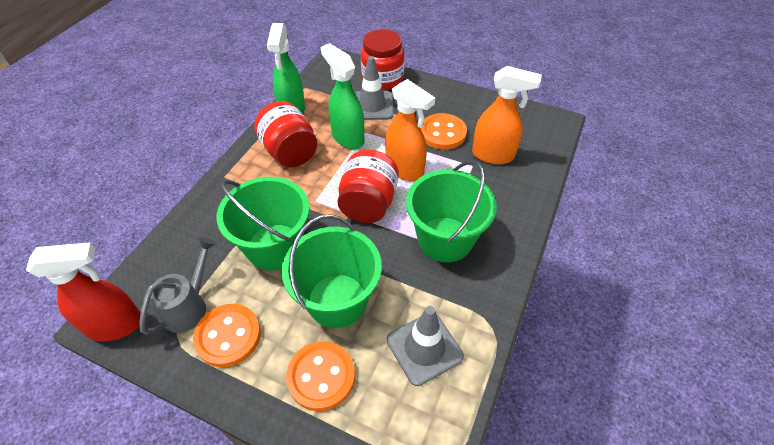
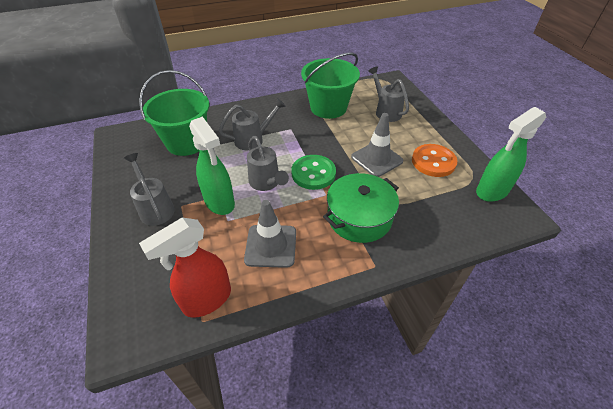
green bucket: [217,177,310,271] [281,214,382,328] [406,160,497,262] = 3 -> [139,70,209,156] [301,52,360,119] = 2
green button: none = 0 -> [291,155,336,190] = 1
green pot: none = 0 -> [323,173,399,243] = 1
grey watering can: [139,237,217,335] = 1 -> [124,153,175,226] [219,98,286,150] [247,136,289,191] [368,66,409,122] = 4
orange button: [193,304,261,367] [286,341,355,411] [420,113,467,150] = 3 -> [412,144,457,177] = 1
orange spray bottle: [385,79,435,181] [472,66,542,164] = 2 -> none = 0
red jar: [254,101,317,167] [337,150,399,223] [361,29,405,90] = 3 -> none = 0

